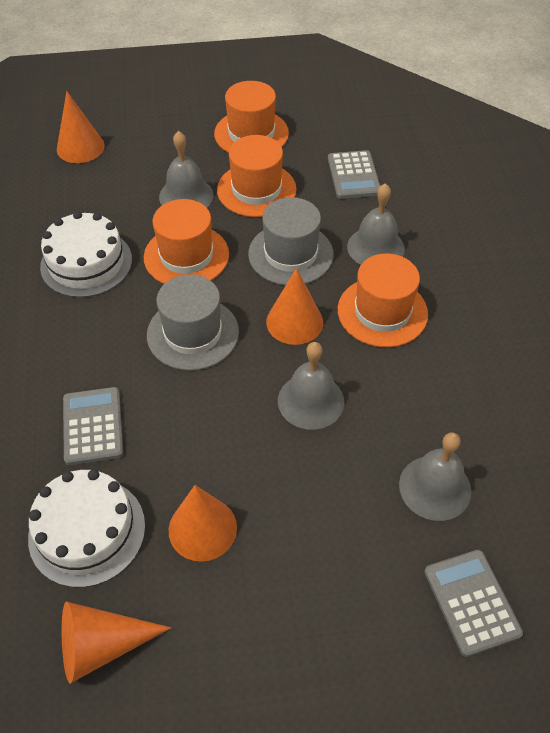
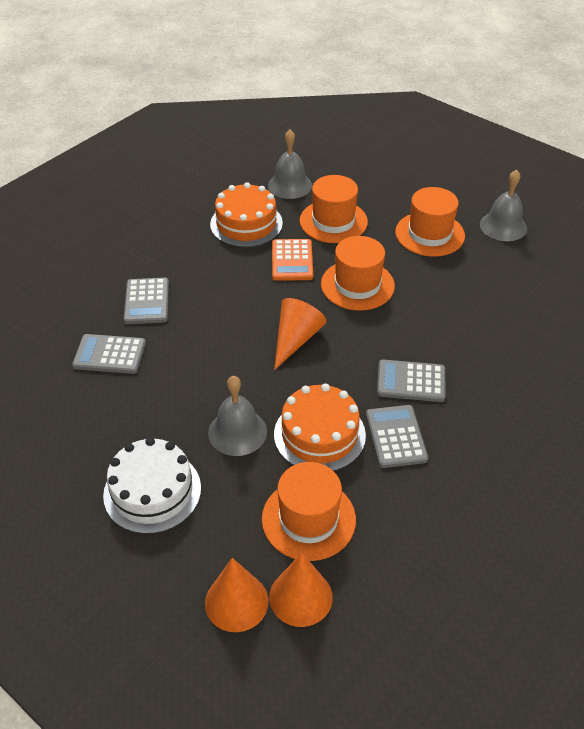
grey bell: [159,131,213,208] [278,342,344,430] [347,183,405,265] [399,432,471,521] = 4 -> [208,376,267,456] [268,130,312,199] [480,169,527,241] = 3
grey calculator: [63,387,123,465] [328,150,380,199] [424,550,523,657] = 3 -> [72,334,146,374] [124,278,169,324] [366,405,428,468] [377,360,445,402] = 4
grey hat: [147,274,239,371] [248,197,333,286] = 2 -> none = 0
orange cake: none = 0 -> [210,182,283,247] [274,383,366,471] = 2
orange calculator: none = 0 -> [272,239,313,281] = 1
orange cone: [57,91,105,163] [62,602,171,683] [169,485,237,562] [266,268,323,345] = 4 -> [205,558,269,632] [269,552,333,627] [274,298,327,370] = 3
white cake: [28,469,145,588] [40,211,132,298] = 2 -> [103,437,201,534] = 1

